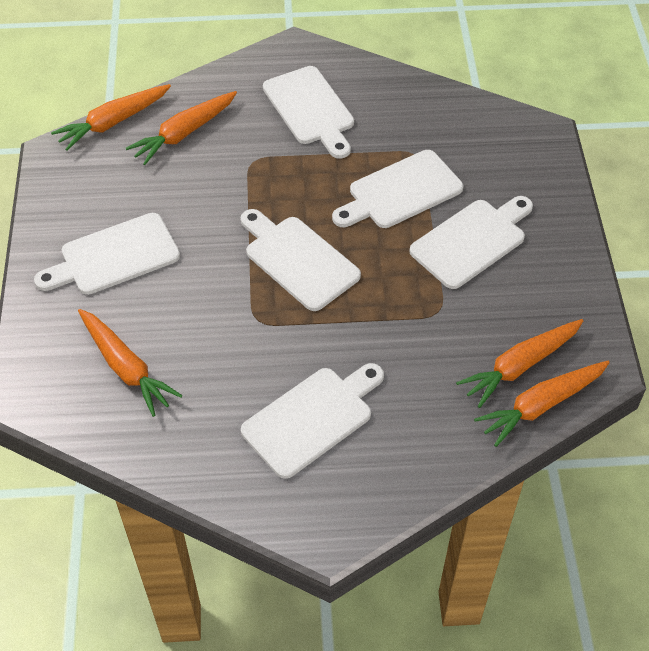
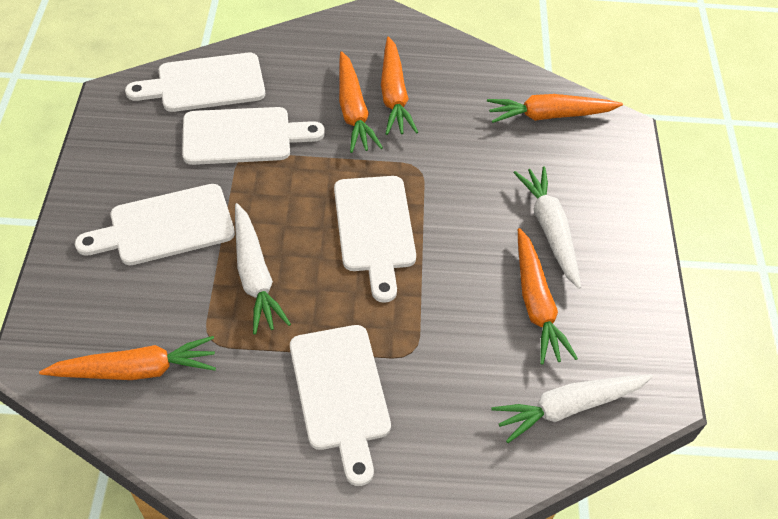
white carrot: none = 0 -> [235,203,291,335] [491,374,653,443] [514,166,581,289] = 3
white cutting board: [34,213,180,295] [241,209,361,311] [241,363,384,479] [263,66,354,159] [332,150,463,228] [409,196,533,289] = 6 -> [75,184,235,265] [125,53,265,112] [182,107,325,165] [290,325,391,486] [334,176,416,303] = 5

